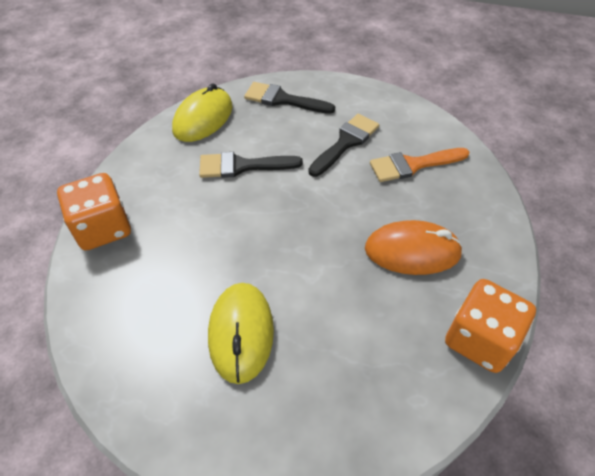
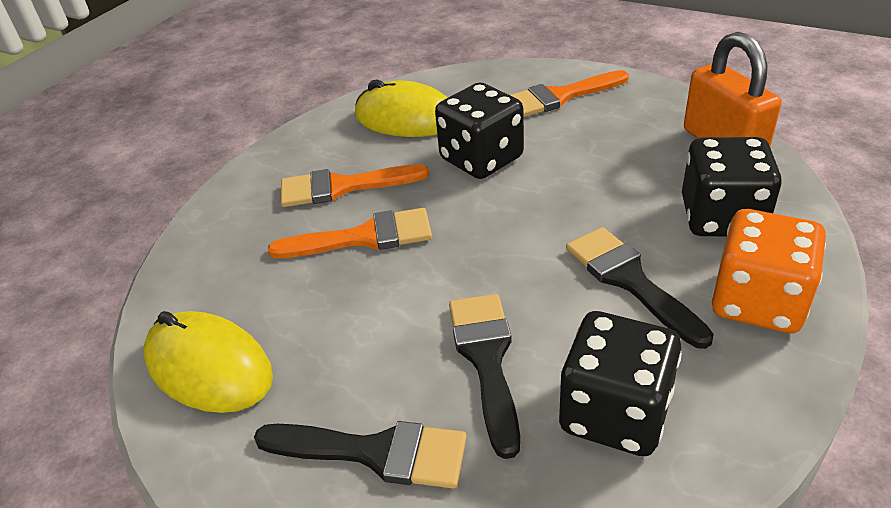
black dice: none = 0 -> [435,83,524,179] [559,311,682,456] [682,137,782,236] = 3
orange brush: [370,148,469,182] = 1 -> [268,208,432,258] [281,164,429,207] [510,70,629,117] = 3
orange dice: [57,173,131,250] [445,279,536,373] = 2 -> [711,209,826,333] = 1
orange mouse: [365,220,463,275] = 1 -> none = 0
orange padlock: none = 0 -> [684,32,781,147] = 1

